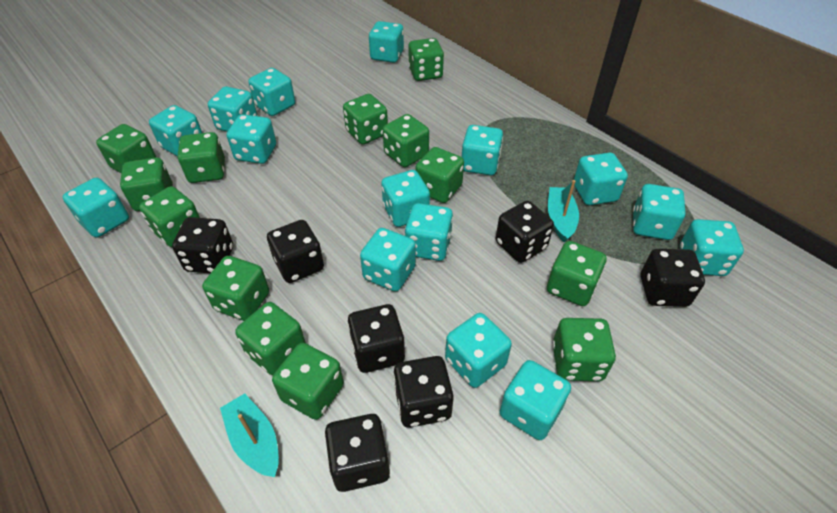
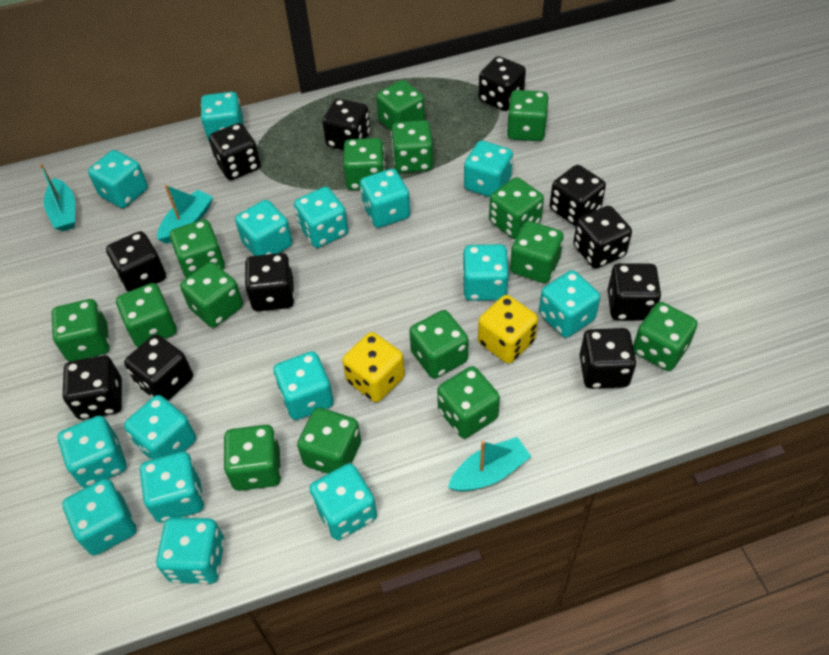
black dice: [172,217,233,273] [267,220,324,283] [325,414,390,492] [348,304,405,373] [393,356,454,428] [496,201,554,263] [641,249,705,307] = 7 -> [63,356,122,420] [106,231,166,292] [124,334,193,401] [209,123,261,180] [245,253,294,312] [322,99,370,150] [478,56,526,111] [550,165,606,226] [573,206,632,268] [580,328,636,389] [608,263,661,321] = 11
green dice: [96,124,156,173] [120,157,173,211] [139,186,200,247] [178,132,225,183] [202,256,269,321] [235,302,306,376] [272,343,344,420] [343,94,388,145] [383,114,429,167] [408,38,444,81] [415,147,464,203] [547,241,607,306] [553,318,616,381] = 13 -> [52,299,110,362] [116,283,177,347] [170,219,225,278] [180,262,243,328] [224,425,281,491] [297,408,361,474] [343,138,385,190] [376,80,425,131] [391,120,433,173] [409,310,469,379] [437,366,500,438] [489,177,544,239] [507,90,549,141] [510,221,564,283] [633,302,698,371] = 15
turquoise boat: [220,393,279,477] [548,180,579,242] = 2 -> [40,164,75,231] [157,185,213,244] [448,437,532,492] = 3
yellow dice: none = 0 -> [342,332,405,402] [478,295,538,364] = 2

